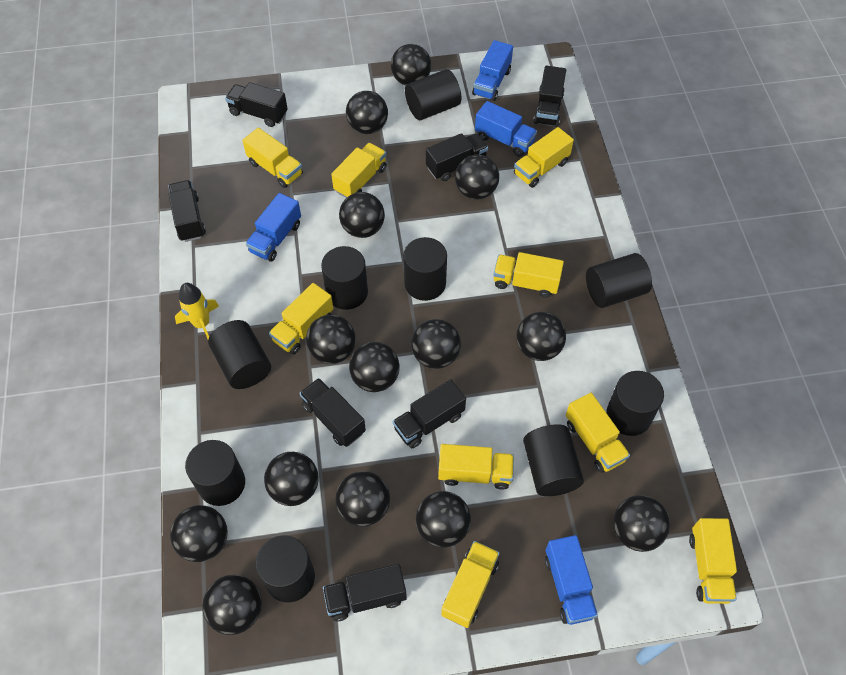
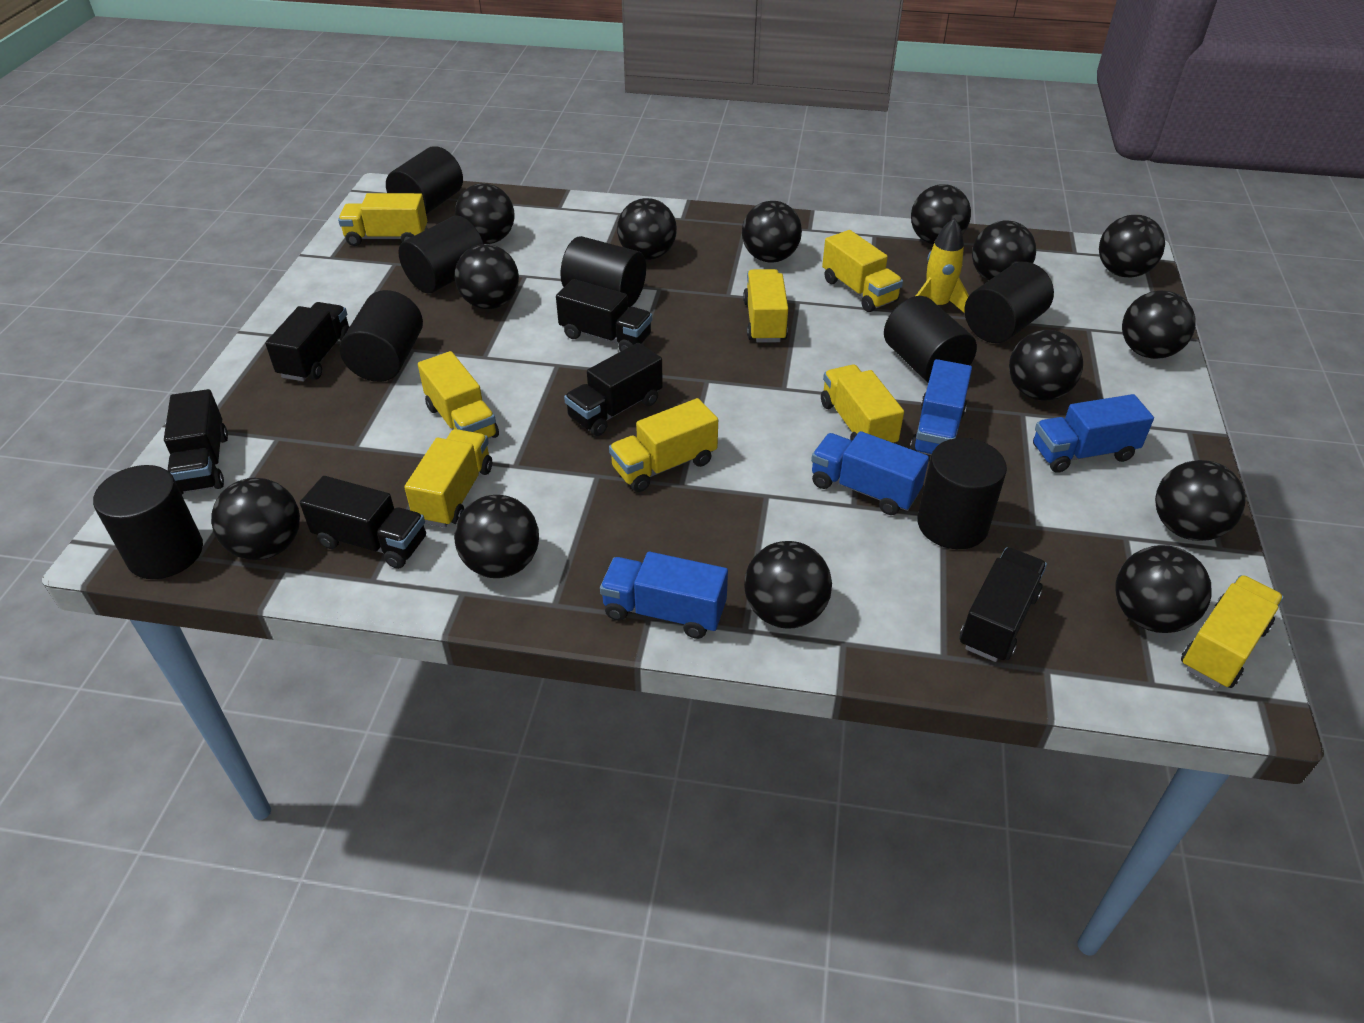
black cylinder: [185,440,245,506] [208,320,271,389] [256,535,315,602] [321,246,368,310] [403,237,447,301] [405,69,461,120] [523,424,584,496] [586,253,652,308] [606,371,664,436] = 9 -> [93,465,203,579] [340,290,423,382] [386,146,463,214] [398,216,484,293] [560,236,646,307] [884,296,977,383] [917,438,1007,549] [965,262,1054,343] = 8
black truck: [168,180,206,242] [225,82,288,127] [299,378,366,447] [323,564,407,621] [393,379,466,448] [426,133,488,181] [533,65,566,127] = 7 -> [164,389,228,494] [265,302,350,381] [300,476,426,569] [556,279,652,352] [564,343,663,436] [960,548,1047,662] = 6
yellow truck: [242,128,303,188] [269,283,334,355] [331,143,387,198] [438,444,514,490] [441,541,500,628] [493,252,564,298] [514,127,574,188] [566,393,630,473] [689,518,737,604] = 9 -> [338,193,427,246] [404,429,492,528] [418,351,499,439] [609,398,718,492] [743,269,788,343] [821,365,904,443] [822,230,903,312] [1181,575,1283,688] = 8

